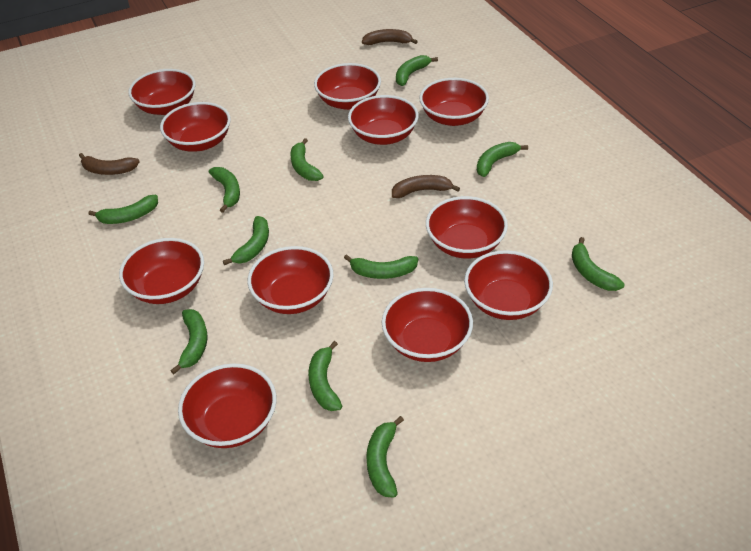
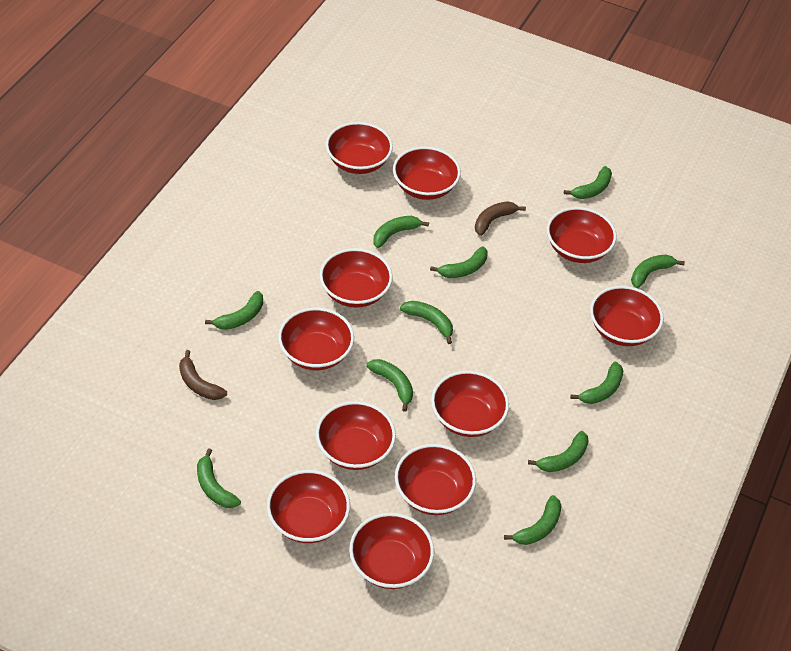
brown banana: [79,153,140,175] [362,29,418,45] [392,175,460,198] = 3 -> [179,350,227,400] [475,201,526,236] = 2

